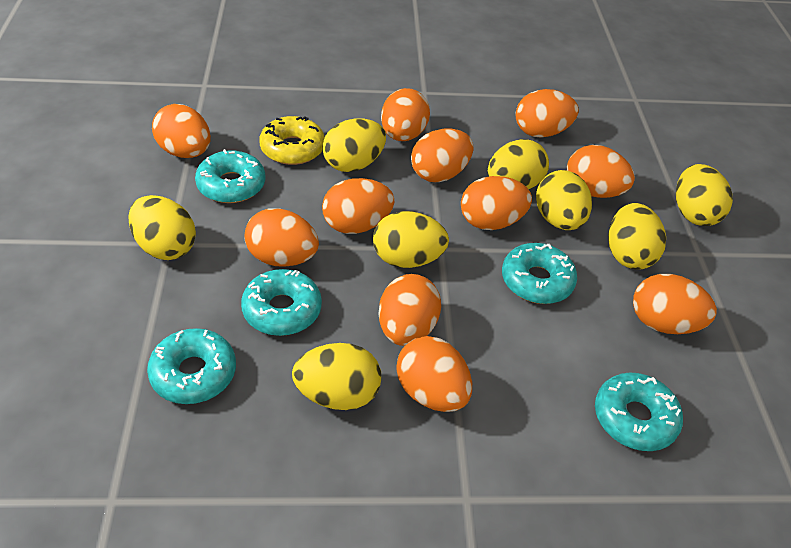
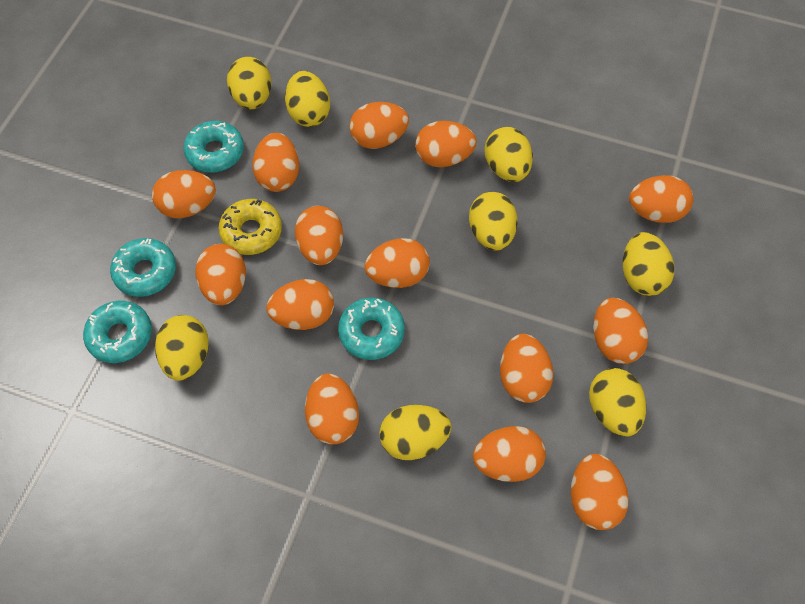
orange egg: [152,104,211,158] [244,208,319,267] [322,178,394,234] [378,274,441,346] [381,88,430,141] [397,336,472,412] [411,128,474,182] [461,176,532,230] [516,89,579,138] [567,145,635,198] [633,274,717,334] = 11 -> [152,170,216,218] [196,244,246,305] [252,133,299,192] [266,279,334,330] [295,206,343,265] [305,373,359,444] [349,102,409,149] [365,238,430,288] [415,121,477,167] [473,426,546,482] [500,334,554,403] [571,454,629,530] [594,298,648,364] [629,175,693,223] = 14
turquoise donut: [147,328,236,404] [195,149,265,203] [241,269,322,336] [502,243,577,304] [595,372,683,451] = 5 -> [83,301,152,363] [110,238,176,297] [183,121,244,172] [338,297,405,360] = 4

